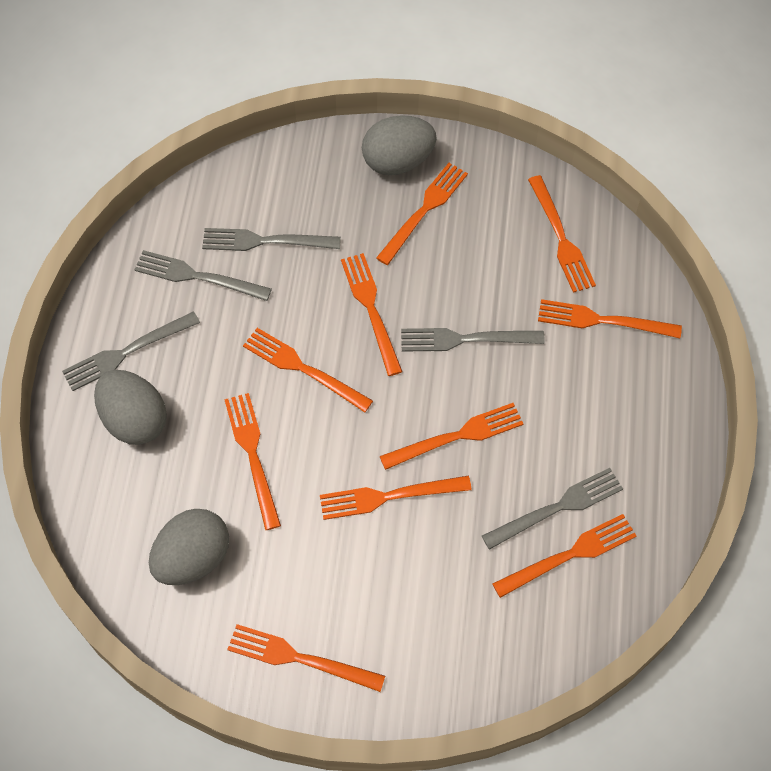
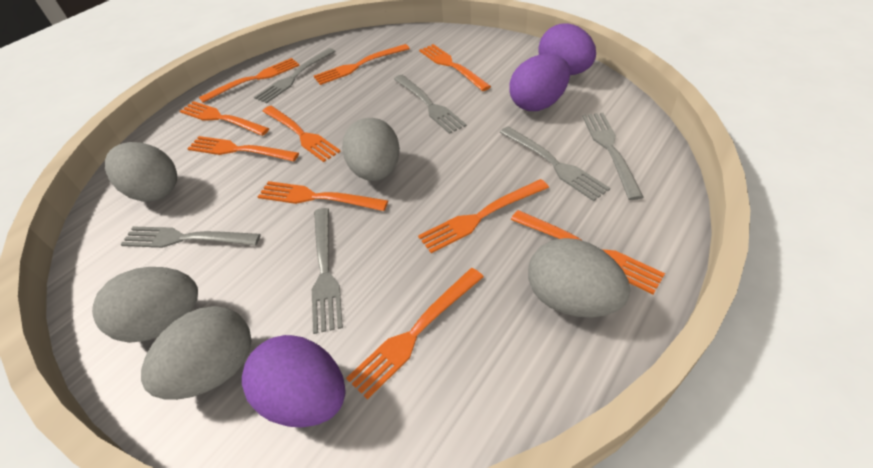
grey egg: [94,370,167,445] [149,509,229,585] [362,115,437,175] = 3 -> [92,267,198,343] [105,142,177,202] [141,306,251,400] [342,118,400,181] [528,238,630,318] = 5
grey fork: [62,311,200,391] [134,250,272,301] [202,228,341,251] [401,328,545,352] [482,468,623,550] = 5 -> [120,226,261,248] [254,48,335,103] [312,208,343,334] [394,75,467,134] [499,126,610,201] [582,113,643,200] = 6
purple egg: none = 0 -> [242,335,346,428] [509,54,570,111] [538,24,596,75] = 3

